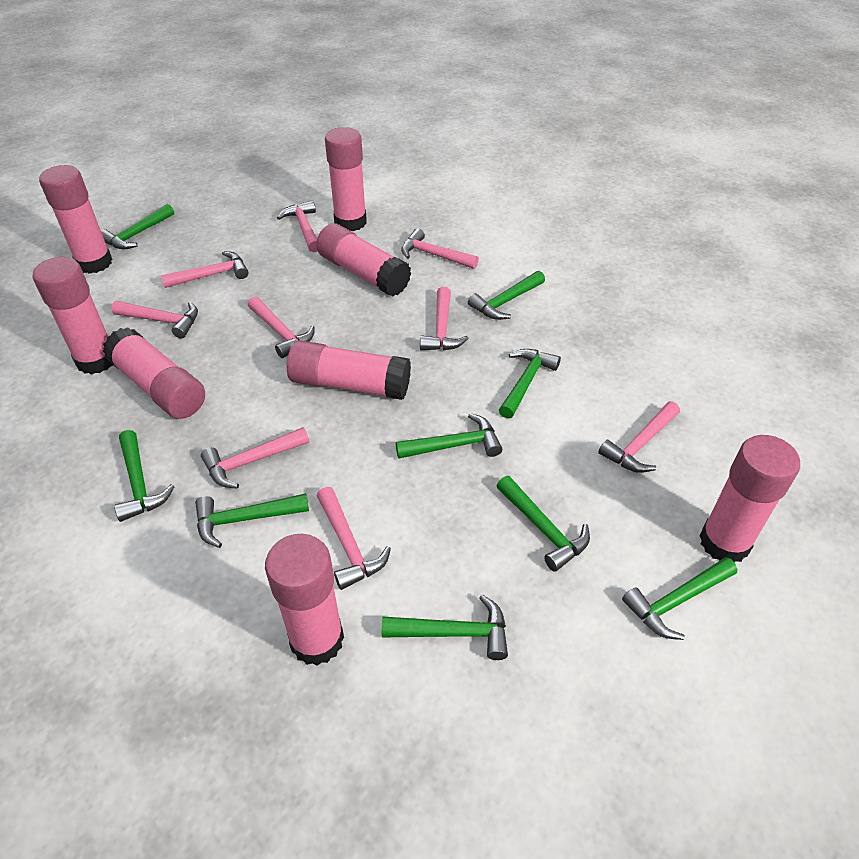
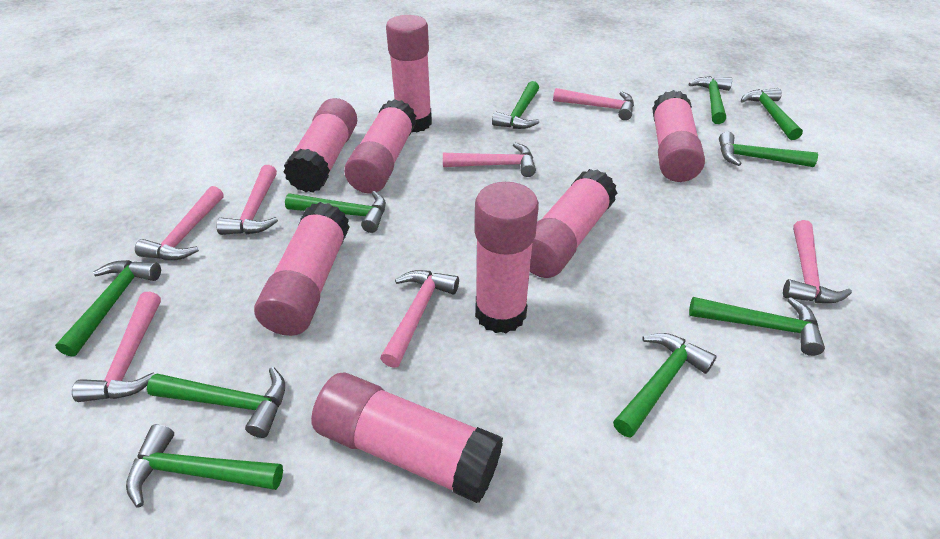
green hammer: [101,204,174,249] [114,430,175,522] [195,493,309,548] [382,594,508,660] [396,413,502,459] [468,271,545,320] [497,476,590,572] [499,349,561,419] [622,557,737,640] = 9 -> [55,260,161,357] [126,424,283,508] [147,367,285,438] [285,191,386,233] [492,81,539,129] [613,333,717,438] [689,76,732,124] [689,297,825,356] [719,132,818,167] [741,88,803,140] = 10
pink hammer: [111,301,198,339] [161,251,249,288] [201,427,309,489] [248,297,315,358] [277,200,318,252] [317,487,391,590] [401,228,479,269] [420,287,469,350] [598,402,680,473] = 9 -> [72,292,161,402] [135,186,224,260] [216,165,278,235] [380,270,459,368] [443,143,536,177] [553,88,634,120] [783,220,852,303] = 7

